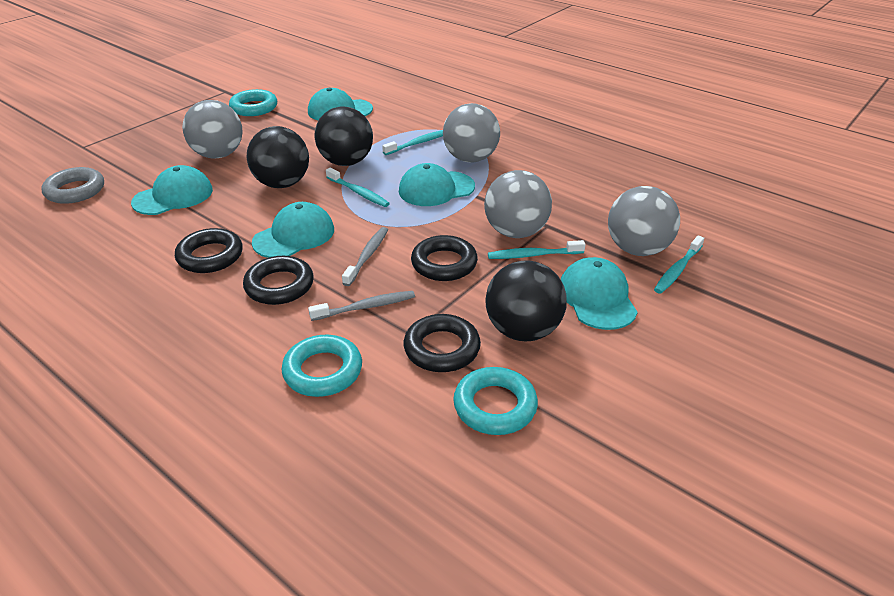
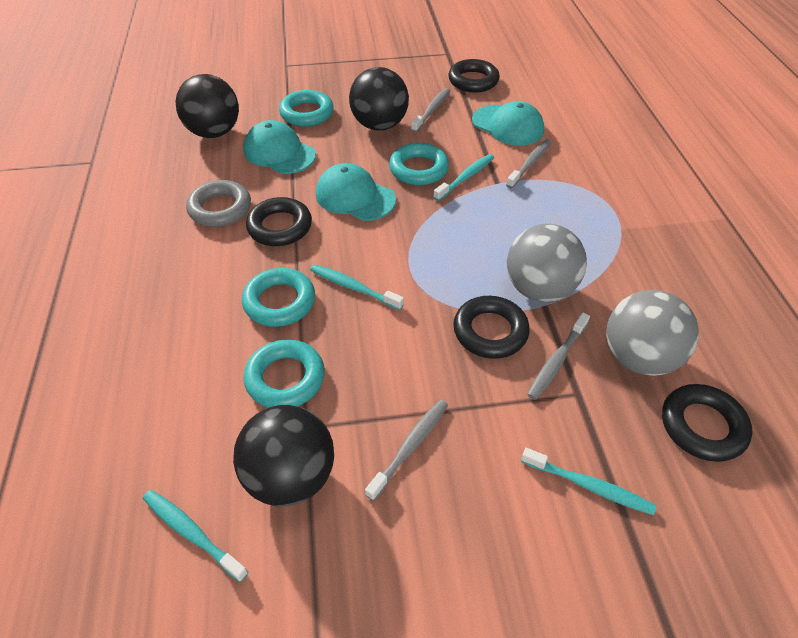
grey ball: [182,100,243,159] [443,103,500,162] [484,170,552,238] [608,186,680,256] = 4 -> [507,224,587,302] [606,290,699,376] = 2
grey toothbrush: [308,291,415,321] [342,227,388,286] = 2 -> [365,400,448,501] [411,88,450,132] [506,139,552,188] [527,313,590,400] = 4
turquoise cap: [131,165,213,215] [252,202,334,258] [308,88,373,121] [399,163,475,206] [561,257,638,330] = 5 -> [243,120,316,174] [316,163,396,221] [472,101,544,146] = 3
turquoise ring: [229,89,277,116] [282,335,362,397] [453,367,538,435] = 3 -> [242,268,315,327] [244,339,325,408] [279,90,334,127] [389,143,449,185] = 4

